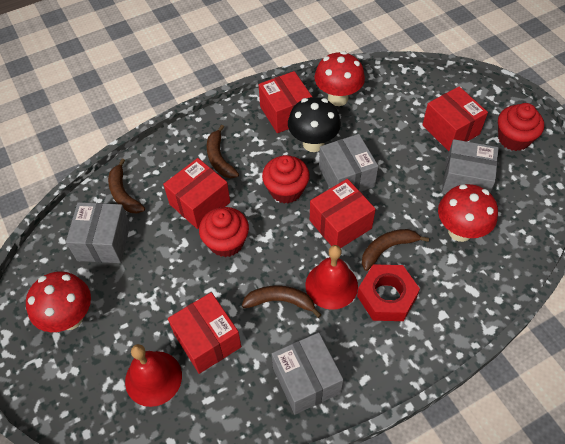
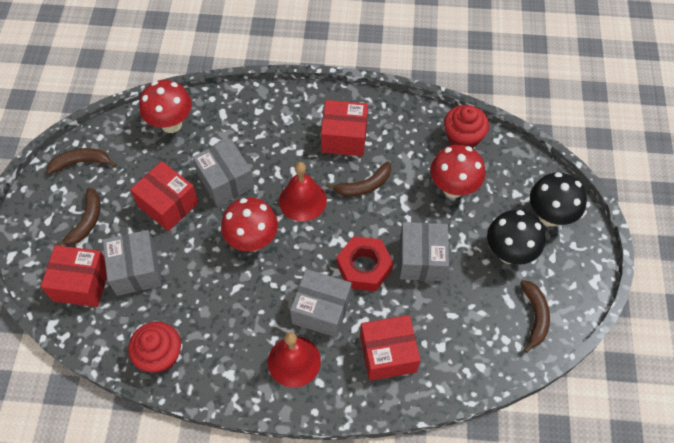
black mushroom: [288,97,341,152] = 1 -> [487,210,545,264] [530,172,587,226] = 2
red box: [163,158,230,229] [168,292,241,374] [259,71,312,133] [310,179,376,248] [422,86,488,151] = 5 -> [41,245,107,307] [130,161,199,231] [321,100,368,156] [360,315,420,381] = 4
red cupcake: [199,207,249,257] [262,155,310,204] [498,103,544,151] = 3 -> [128,322,181,373] [444,105,489,149] = 2

